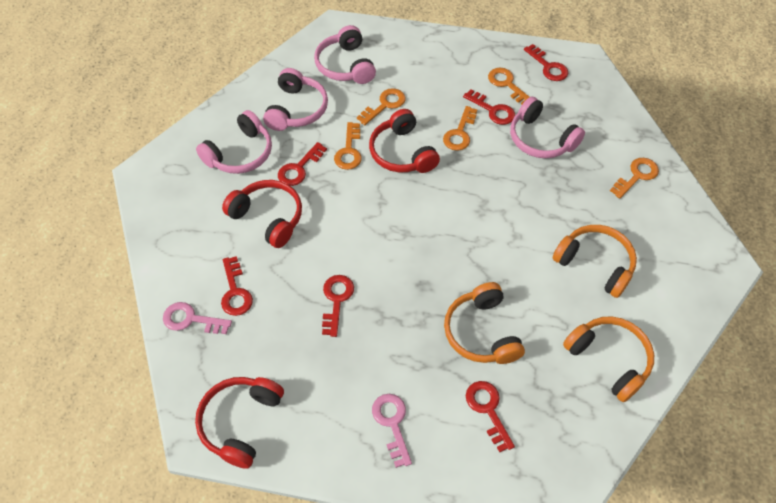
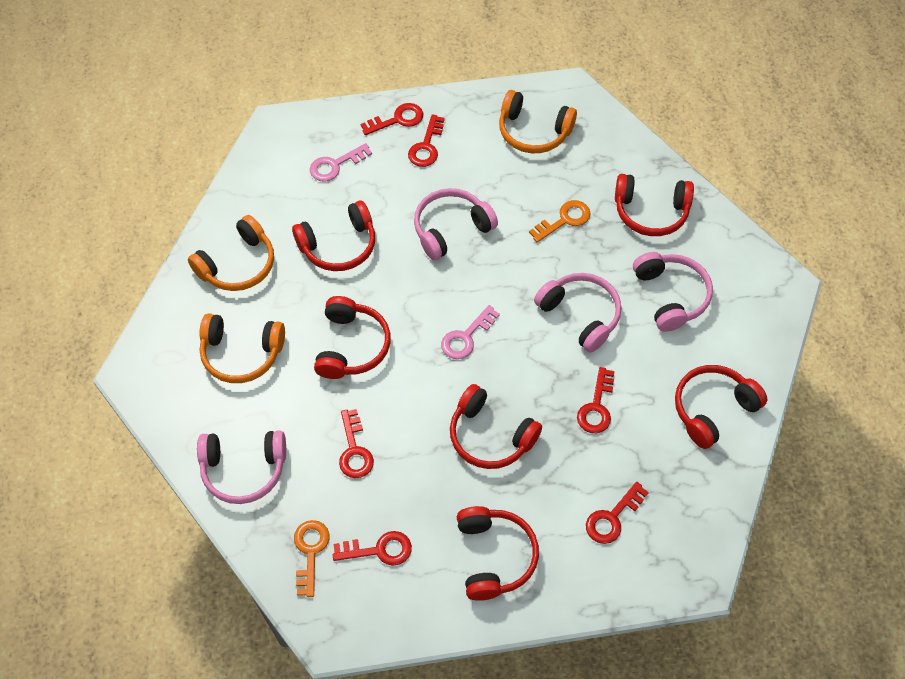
orange key: [334,122,362,170] [357,88,406,125] [443,106,477,151] [488,68,529,105] [610,158,659,199] = 5 -> [294,520,329,597] [529,200,591,242] = 2
red headphones: [195,377,284,468] [222,180,302,248] [369,109,440,173] = 3 -> [292,201,375,271] [314,296,391,379] [450,384,542,469] [457,506,539,601] [615,174,694,236] [675,365,767,449] = 6

